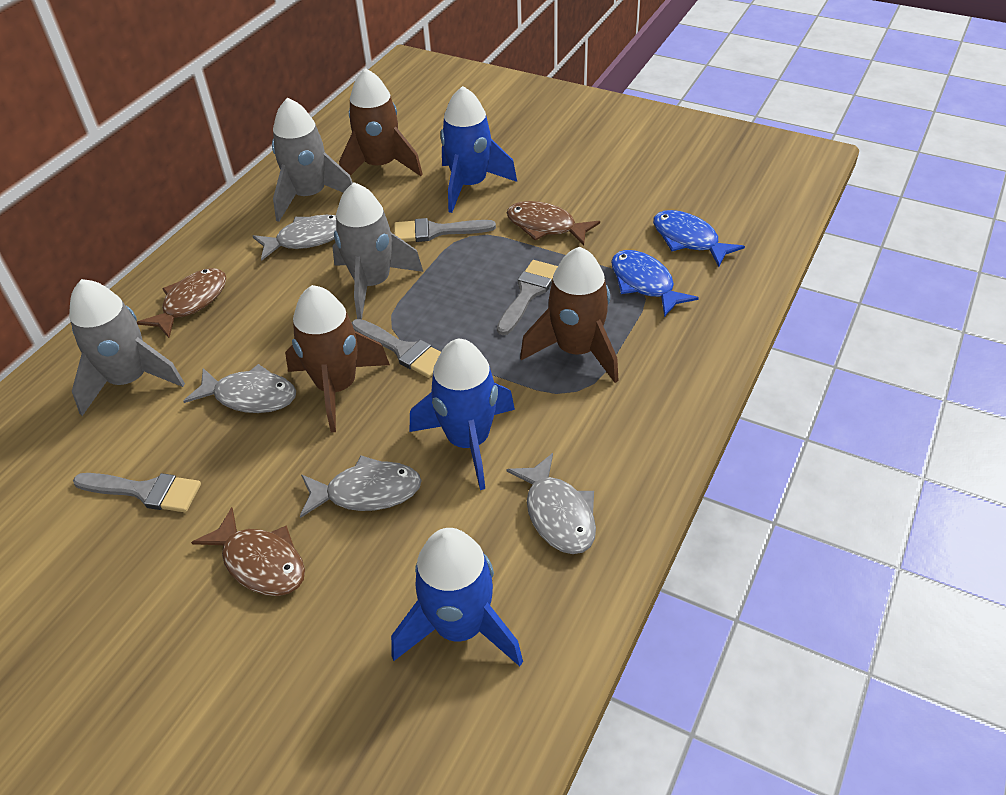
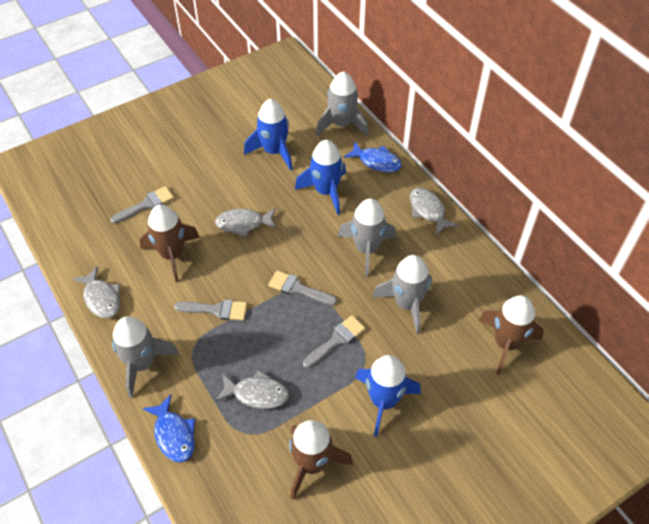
brown fish: [137,268,226,338] [191,507,305,596] [507,201,600,246] = 3 -> none = 0
grey rocket: [69,279,185,416] [272,98,353,222] [332,182,423,319] = 3 -> [112,316,179,398] [316,71,369,136] [338,198,396,277] [372,255,432,334] = 4

